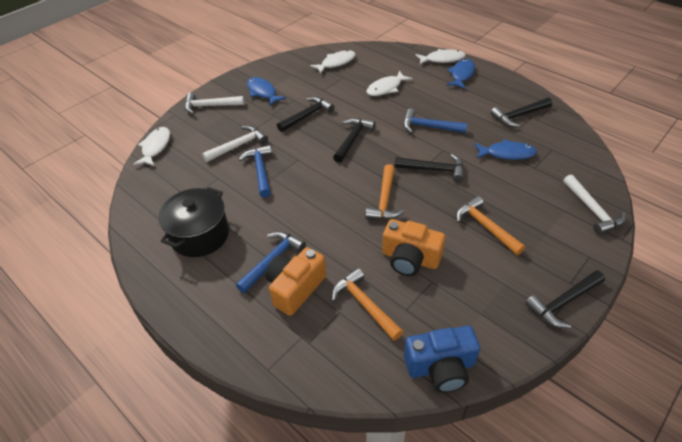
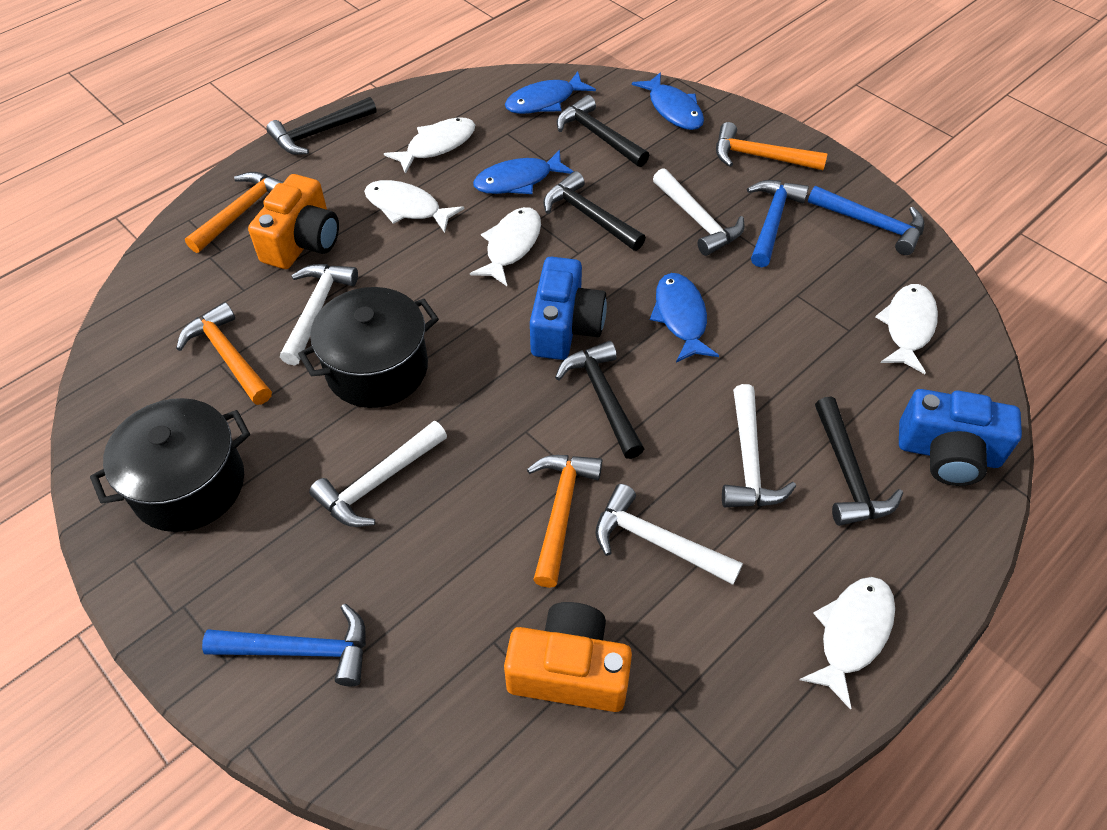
black pot: [158,187,229,257] = 1 -> [90,398,250,532] [298,287,439,408] = 2
blue camera: [404,326,480,393] = 1 -> [530,257,607,360] [899,389,1022,486] = 2
blue fish: [247,77,286,106] [446,59,475,89] [474,139,537,160] = 3 -> [473,150,573,194] [505,71,596,114] [632,72,704,130] [650,273,719,363] = 4
orange hammer: [332,268,403,341] [365,164,405,220] [456,196,525,255] = 3 -> [176,302,272,405] [185,172,284,253] [527,455,602,588] [716,122,828,170] = 4
white fish: [133,127,170,166] [310,50,356,74] [367,71,413,96] [416,49,466,65] = 4 -> [364,180,464,233] [384,117,475,174] [470,207,541,286] [799,577,895,710] [876,284,938,374] = 5
white hammer: [185,93,244,114] [202,125,268,162] [563,174,626,235] = 3 -> [280,264,358,365] [309,421,447,527] [595,484,743,585] [653,168,744,256] [722,384,796,507] = 5

